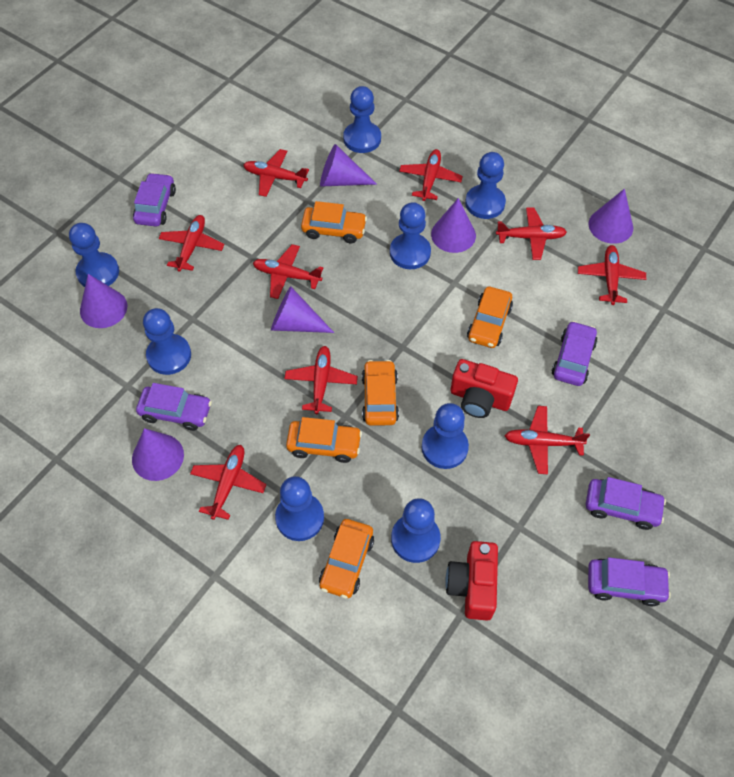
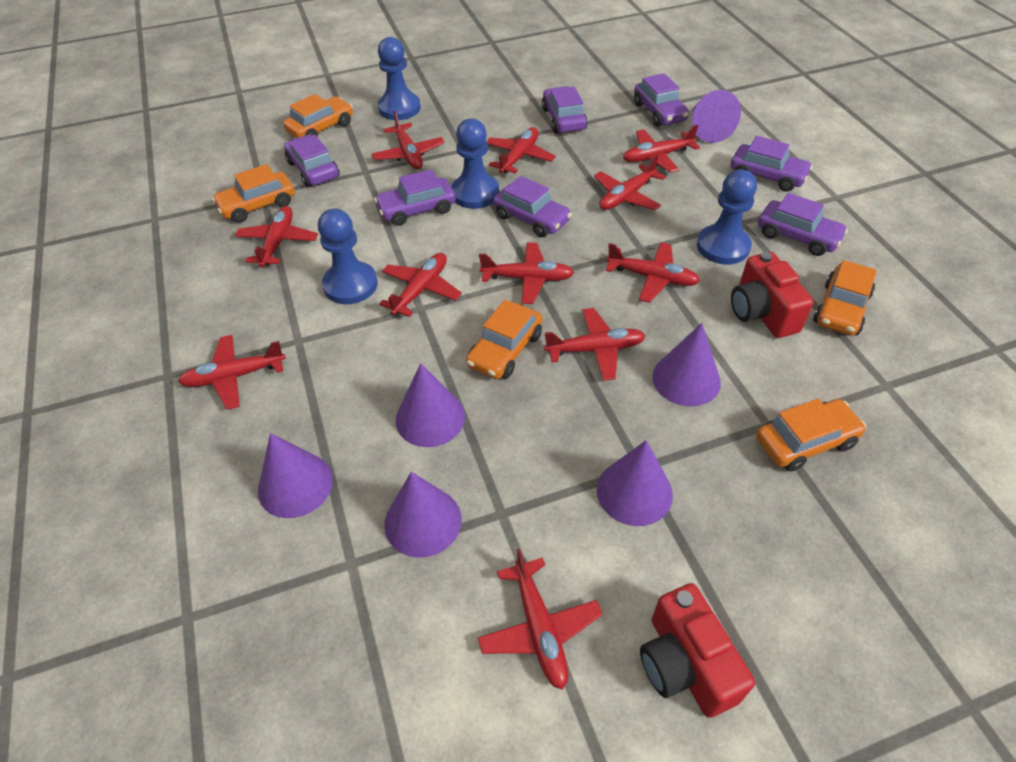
blue pawn: [69,223,119,287] [143,308,191,375] [275,476,324,541] [343,86,381,153] [390,202,431,269] [391,498,441,563] [422,403,469,469] [465,152,506,219] = 8 -> [318,209,378,304] [378,37,421,120] [451,119,499,209] [697,170,757,264] = 4
purple car: [133,173,176,226] [136,383,212,431] [552,321,597,386] [586,477,666,530] [588,557,671,606] = 5 -> [284,135,340,187] [374,169,455,226] [493,176,572,238] [542,86,588,133] [634,73,689,127] [731,136,813,192] [758,193,848,256] = 7
red plane: [159,215,224,272] [190,445,266,520] [243,149,309,197] [253,244,323,299] [284,346,358,414] [399,149,463,201] [496,207,567,260] [505,406,590,474] [578,245,646,305] = 9 -> [178,335,286,410] [235,206,318,267] [372,111,445,169] [379,253,462,317] [478,548,603,690] [479,242,574,304] [486,127,556,174] [544,308,646,381] [594,155,666,210] [606,242,700,303] [623,125,700,173] = 11

